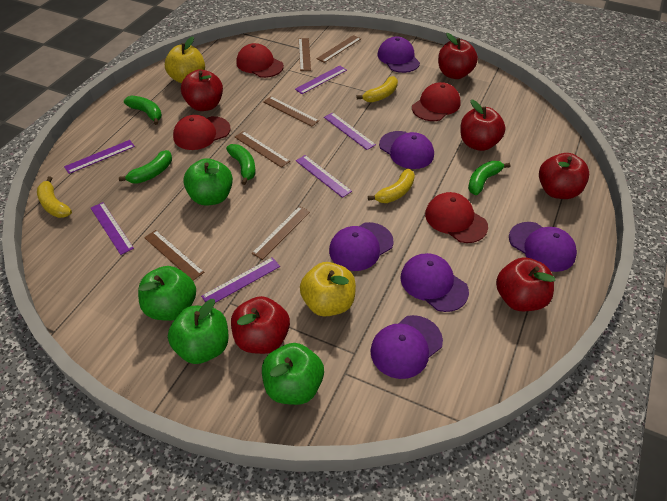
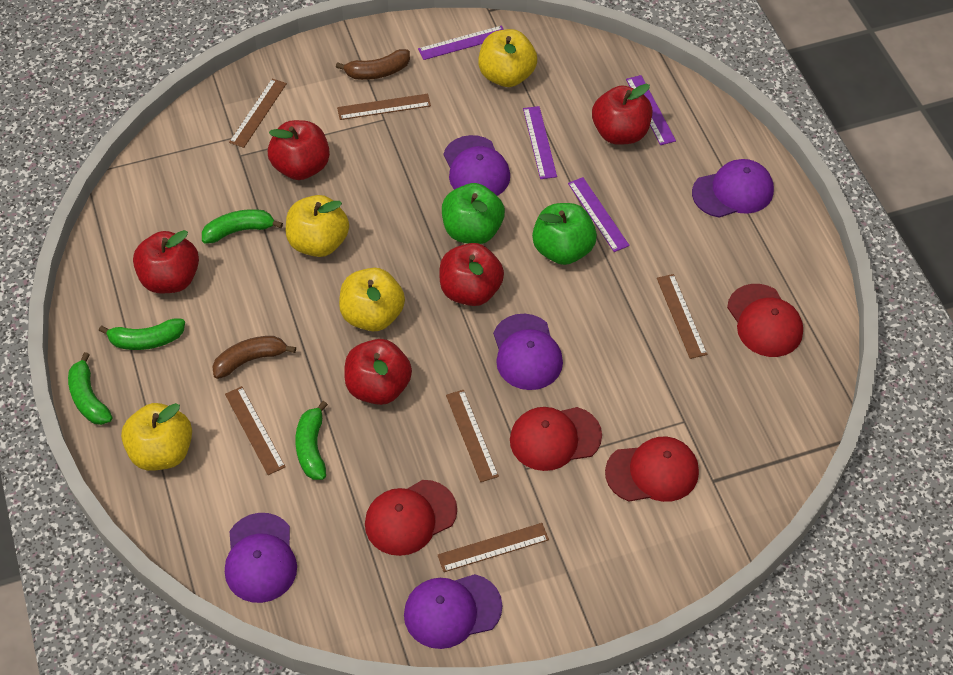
brown banana: none = 0 -> [212,336,296,379] [336,49,410,80] = 2
green apple: [138,266,196,321] [168,299,229,364] [183,158,233,206] [262,343,324,405] = 4 -> [442,183,505,244] [532,203,597,265] = 2
purple cap: [329,222,394,271] [370,315,443,379] [378,36,420,73] [379,131,434,169] [400,253,469,312] [509,222,577,272] = 6 -> [225,513,297,603] [404,574,502,649] [443,135,510,196] [493,314,563,390] [692,159,774,218] = 5
purple ruler: [64,140,135,174] [91,202,134,255] [201,257,280,303] [295,65,347,94] [296,155,352,198] [324,112,376,150] = 6 -> [418,26,504,60] [523,106,557,179] [568,177,630,252] [626,75,676,145] = 4
red apple: [181,69,223,111] [231,296,290,354] [438,33,478,79] [460,100,506,151] [496,257,555,311] [539,153,589,199] = 6 -> [133,230,199,294] [268,120,330,180] [344,339,412,405] [439,243,504,306] [592,84,652,145] = 5
yellow apple: [165,36,205,84] [300,262,356,317] = 2 -> [121,403,192,471] [286,195,349,257] [339,268,405,331] [478,29,537,87] = 4
yellow banana: [37,176,72,218] [356,76,398,103] [368,169,415,203] = 3 -> none = 0

